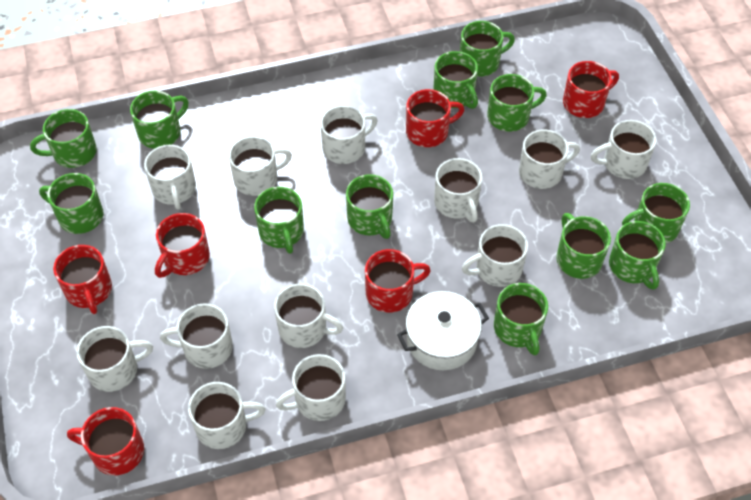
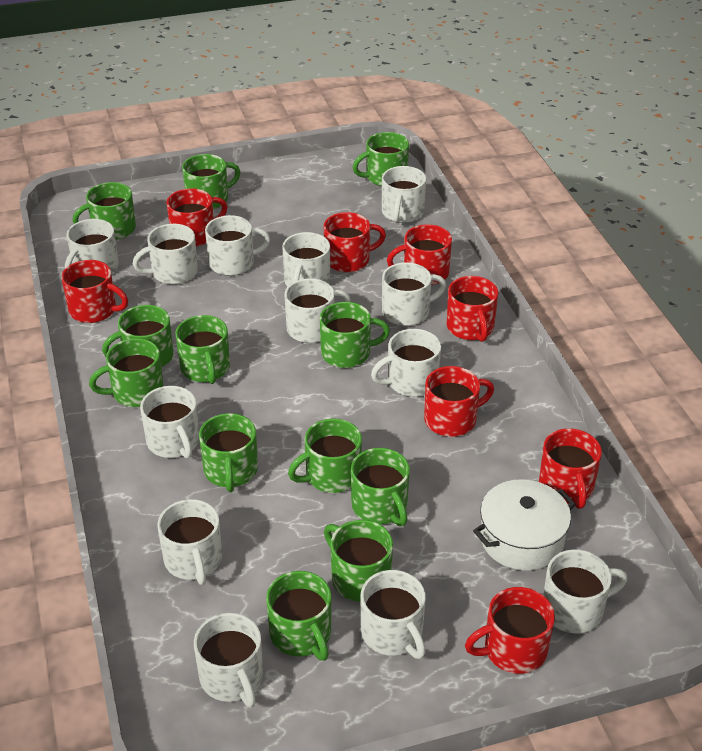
red mug: [53,245,112,314] [67,407,144,475] [155,213,210,278] [365,249,431,313] [406,89,465,147] [563,61,619,118] = 6 -> [61,260,128,323] [166,188,228,247] [324,212,386,272] [387,224,452,285] [424,366,494,437] [447,276,498,342] [465,587,555,674] [539,429,602,509] = 8
white mug: [77,326,153,392] [144,145,196,210] [160,303,233,369] [188,382,265,449] [229,136,292,196] [274,284,343,348] [276,354,346,421] [320,105,378,164] [434,158,482,223] [462,224,528,287] [519,129,580,189] [591,120,656,179] = 12 -> [65,219,119,274] [133,224,198,284] [140,386,199,459] [157,499,222,585] [194,613,263,708] [205,215,270,276] [282,232,330,286] [284,278,351,343] [361,570,426,659] [371,329,441,397] [382,166,426,223] [382,262,446,326] [543,549,627,633] = 13

